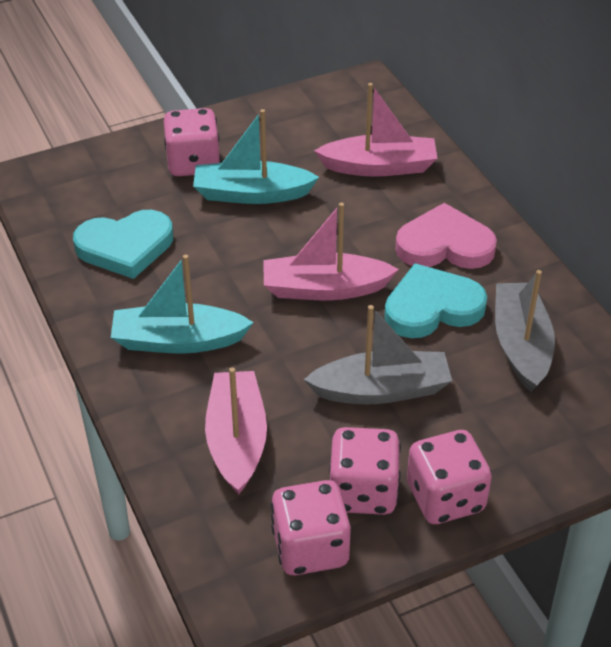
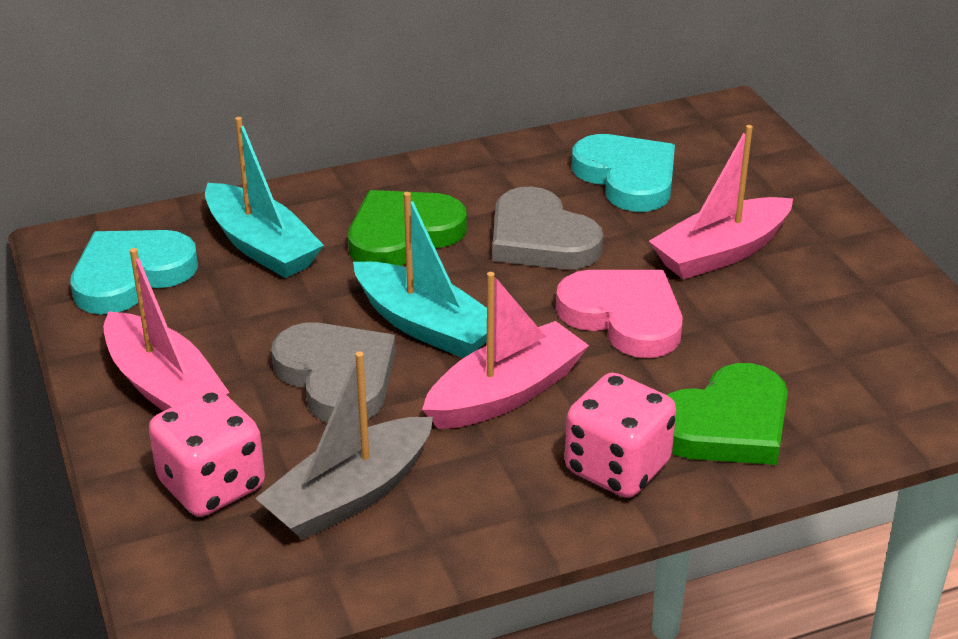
green heart: none = 0 -> [348,190,467,266] [667,363,788,465] = 2
grey boat: [304,305,452,404] [495,270,555,392] = 2 -> [255,351,433,540] = 1
grey heart: none = 0 -> [271,322,396,423] [493,186,603,269] = 2
pink dice: [164,108,221,176] [271,480,351,576] [329,427,401,515] [407,430,492,524] = 4 -> [149,389,265,517] [565,373,676,498] = 2

